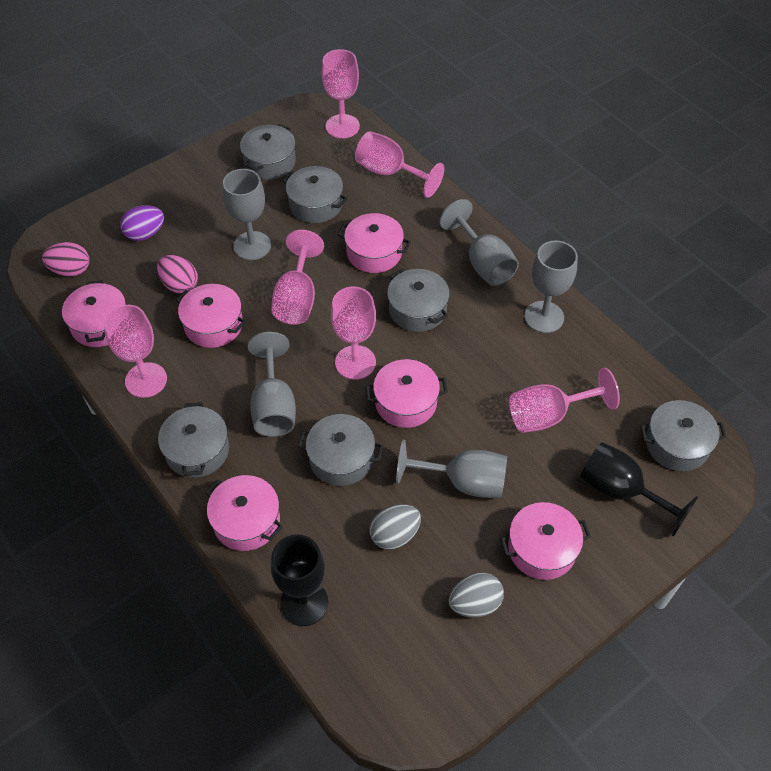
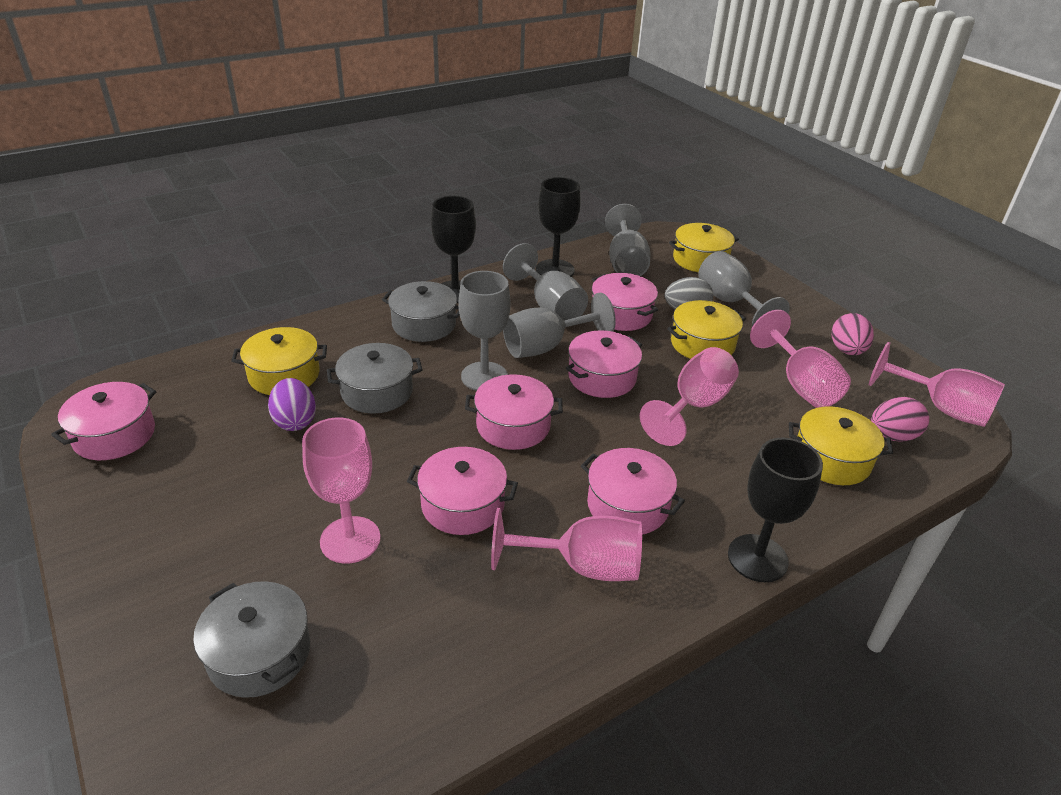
black goblet: [271,534,328,626] [580,442,698,537] = 2 -> [431,196,476,303] [536,177,581,276] [728,437,823,582] = 3
grey egg: [369,504,421,550] [448,572,504,618] = 2 -> [665,277,713,310] = 1
grey pot: [158,402,229,478] [240,124,296,180] [282,166,347,223] [298,414,383,486] [387,269,450,332] [640,400,726,471] = 6 -> [193,581,310,698] [327,343,422,414] [382,281,460,342] = 3
pink goblet: [104,305,167,398] [271,230,324,325] [322,49,360,138] [331,287,376,380] [355,131,445,198] [509,368,620,433] = 6 -> [302,417,381,564] [491,508,642,581] [640,347,739,446] [750,310,851,408] [869,342,1005,427] = 5
yellow pot: none = 0 -> [231,327,327,395] [667,300,746,359] [669,223,739,272] [789,406,893,485] = 4

